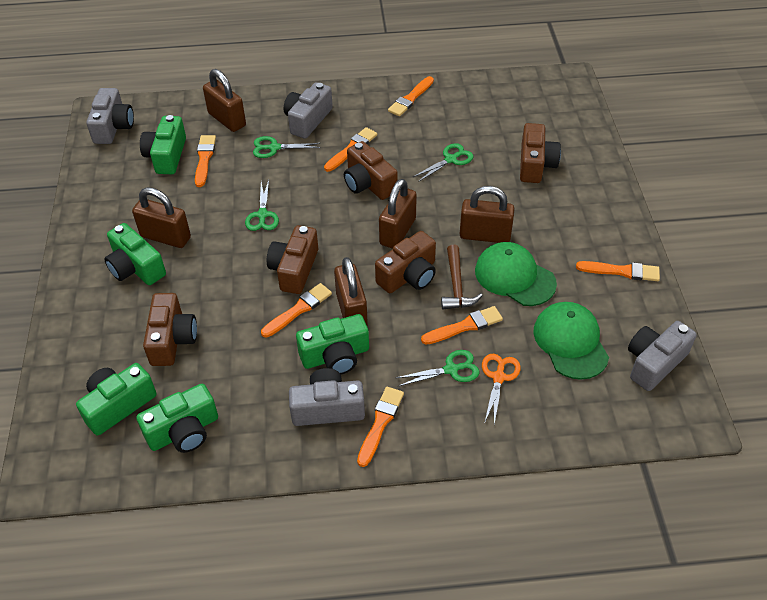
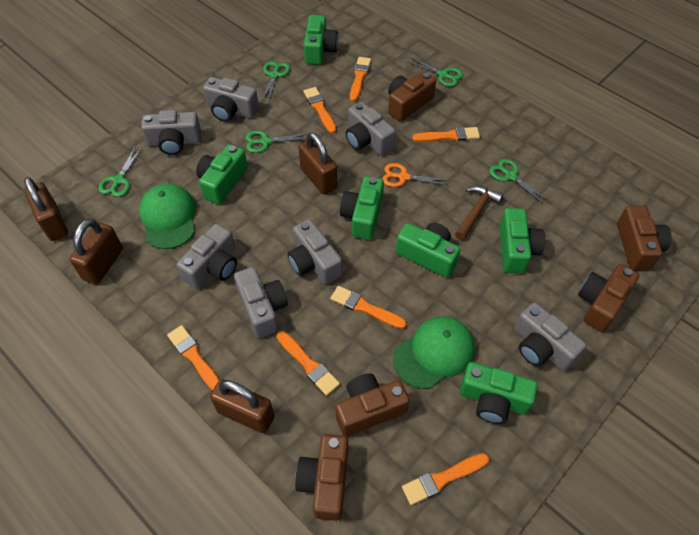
brown padlock: [132,187,191,248] [203,69,246,132] [334,257,368,325] [379,179,417,249] [460,186,515,243] = 5 -> [24,177,68,241] [69,219,123,285] [210,379,275,433] [298,132,337,195] = 4
green camera: [76,363,157,435] [104,223,166,285] [136,384,218,453] [140,115,186,174] [296,314,369,375] = 5 -> [196,144,248,204] [304,15,338,65] [340,176,384,240] [396,223,460,277] [460,362,538,424] [499,208,545,273] = 6
green scissors: [245,180,279,231] [253,136,321,158] [396,350,480,386] [413,143,473,182] = 4 -> [98,148,142,197] [246,131,308,153] [262,61,290,103] [408,57,463,87] [489,159,549,204] = 5
grey camera: [86,88,134,144] [284,82,333,139] [289,368,365,426] [628,321,697,391] = 4 -> [141,110,201,155] [177,224,237,289] [203,77,259,122] [234,267,288,338] [287,219,342,284] [346,101,396,156] [514,302,587,371] = 7

